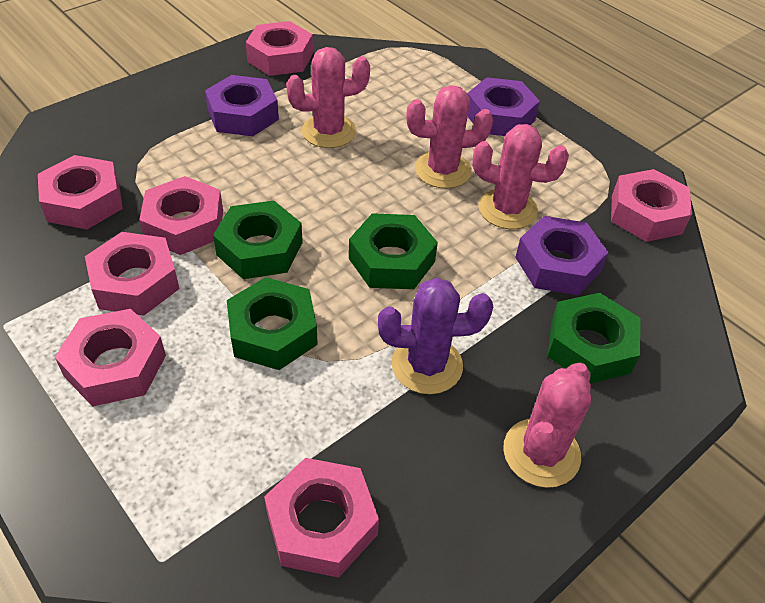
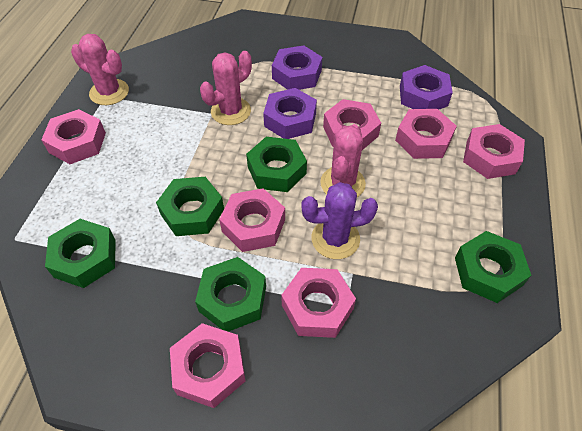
green nut: [213,201,303,279] [227,277,318,370] [349,213,438,289] [548,293,641,384] = 4 -> [45,219,116,288] [156,177,224,236] [195,257,266,332] [246,137,307,192] [455,231,531,303] = 5
pink cactus: [286,47,370,148] [406,85,493,189] [472,124,569,229] [503,363,591,488] = 4 -> [71,34,129,105] [200,51,252,125] [320,124,366,197] = 3

